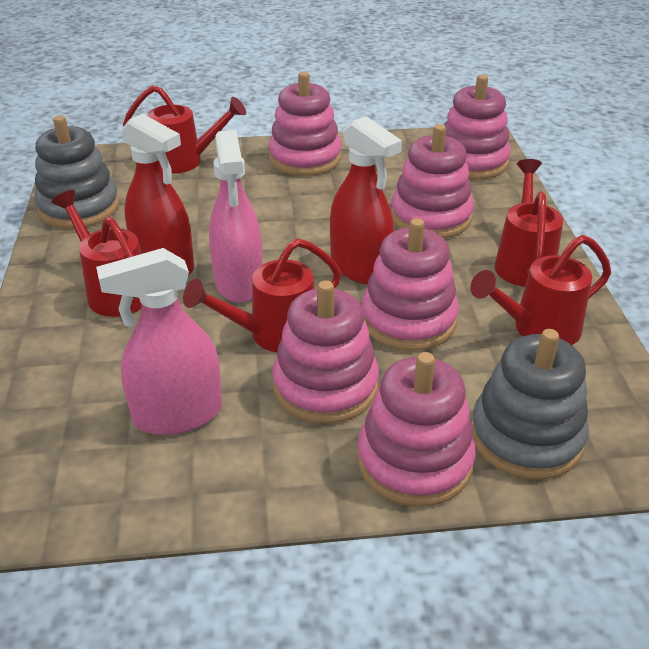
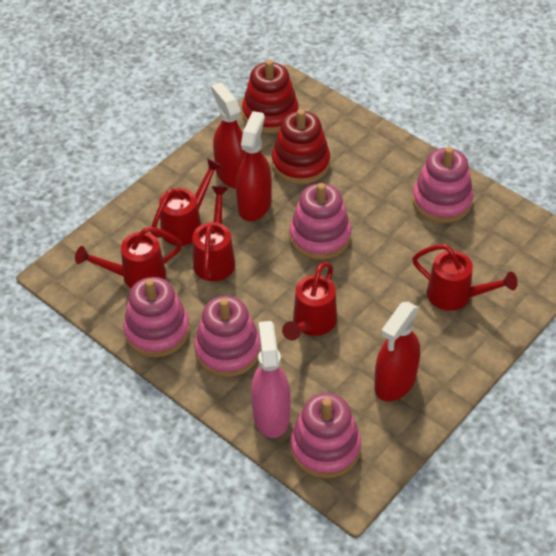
grey stacking toy: [35,115,119,229] [471,329,589,480] = 2 -> none = 0
pink spray bottle: [96,248,222,435] [209,130,263,303] = 2 -> [251,321,291,438] = 1
pink stacking toy: [268,72,342,176] [272,280,379,424] [357,352,476,507] [362,218,459,351] [391,124,474,238] [444,75,511,179] = 6 -> [123,277,190,357] [194,296,261,377] [289,183,351,260] [290,393,361,478] [412,147,474,223] = 5
red spray bottle: [122,114,194,275] [330,116,402,285] = 2 -> [211,82,246,189] [236,111,272,221] [374,302,420,401] = 3
red stacking toy: none = 0 -> [242,60,298,133] [272,109,330,184] = 2

